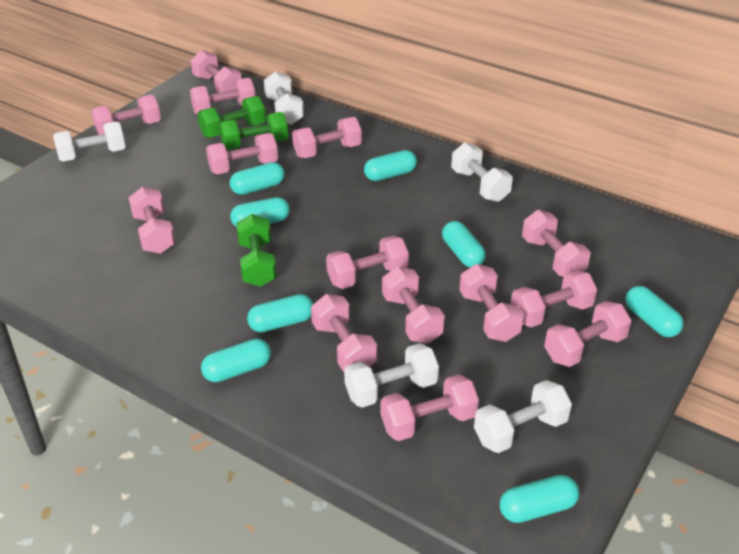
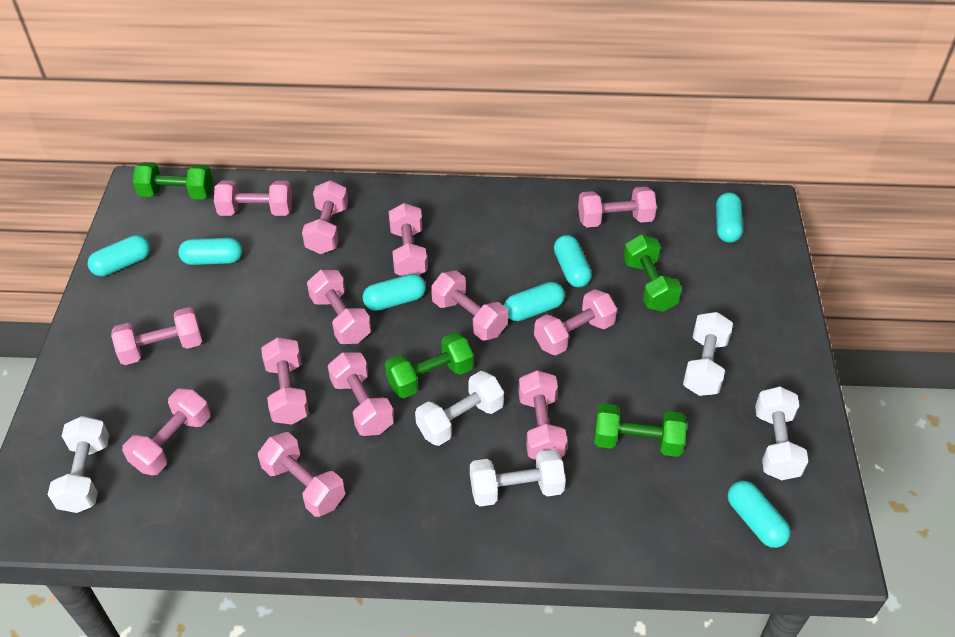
green dumbbell: [197,96,266,138] [219,112,288,150] [236,214,277,287] = 3 -> [133,162,213,199] [385,332,474,398] [594,403,687,457] [623,234,682,312] = 4
pink dumbbell: [91,94,161,135] [128,187,175,254] [190,78,255,114] [191,50,242,93] [206,133,278,174] [292,117,362,158] [311,294,377,372] [326,236,409,289] [381,374,479,441] [382,266,445,344] [459,264,524,342] [510,270,597,327] [522,210,590,277] [544,301,632,367] = 14 -> [111,307,202,365] [122,388,211,475] [214,181,292,216] [258,432,345,517] [261,337,309,425] [302,180,348,254] [307,270,371,344] [328,352,394,436] [389,203,427,276] [431,271,508,341] [518,370,567,460] [534,289,617,355] [578,187,657,227] = 13
turquoise capsule: [201,339,271,382] [230,162,285,195] [230,197,290,227] [247,294,313,332] [364,150,417,181] [442,221,486,268] [500,475,579,523] [625,286,684,337] = 8 -> [88,235,150,276] [178,238,242,265] [362,274,426,311] [504,282,565,321] [554,235,592,287] [716,193,743,243] [728,481,791,548] = 7

